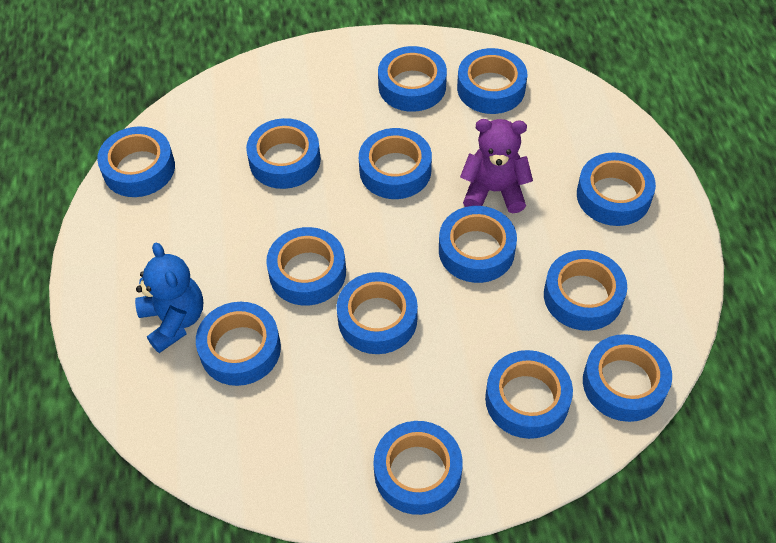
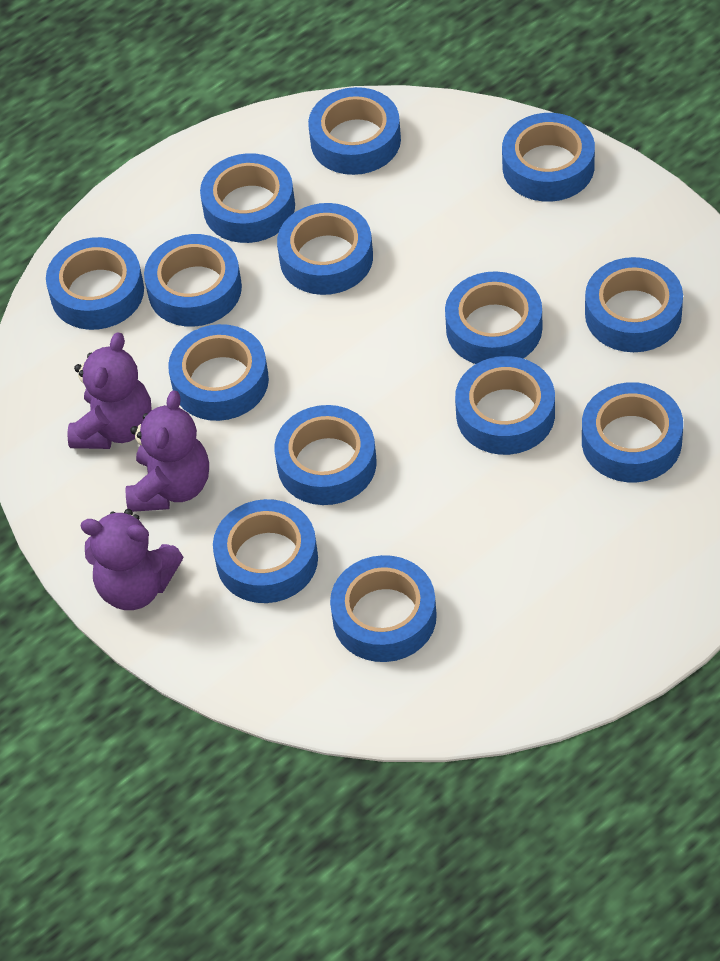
blue teddy bear: [135,242,203,353] = 1 -> none = 0
purple teddy bear: [460,119,533,213] = 1 -> [68,332,151,449] [81,509,183,610] [126,391,209,512] = 3

